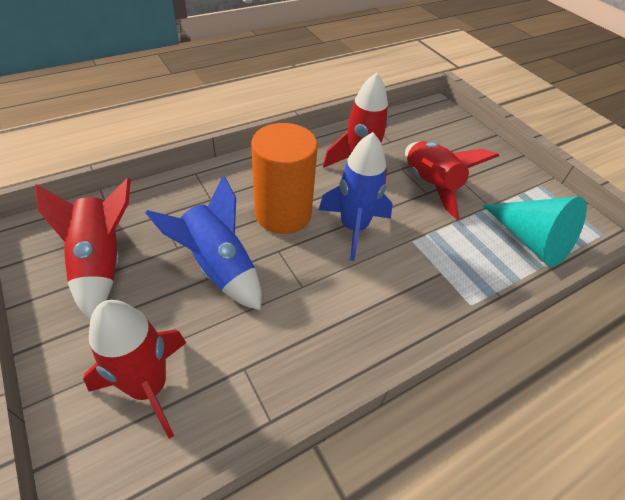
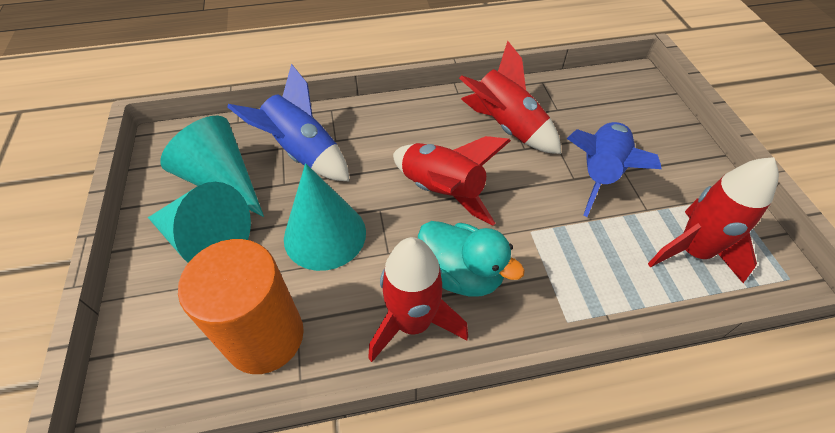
turquoise cone: [482,196,587,267] = 1 -> [148,182,251,263] [160,116,264,217] [284,163,366,271] = 3
turquoise duck: none = 0 -> [418,221,525,297] = 1

